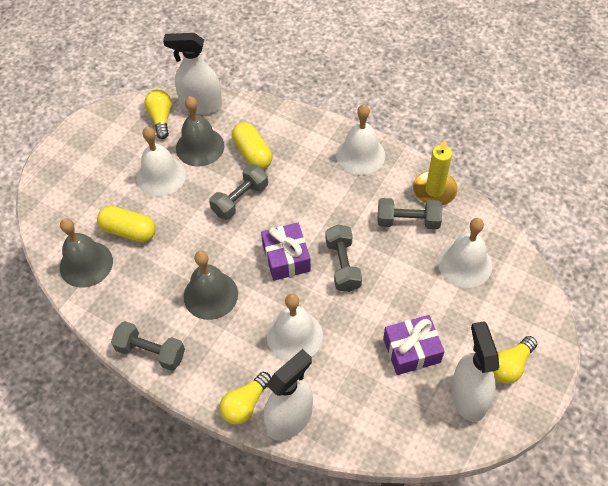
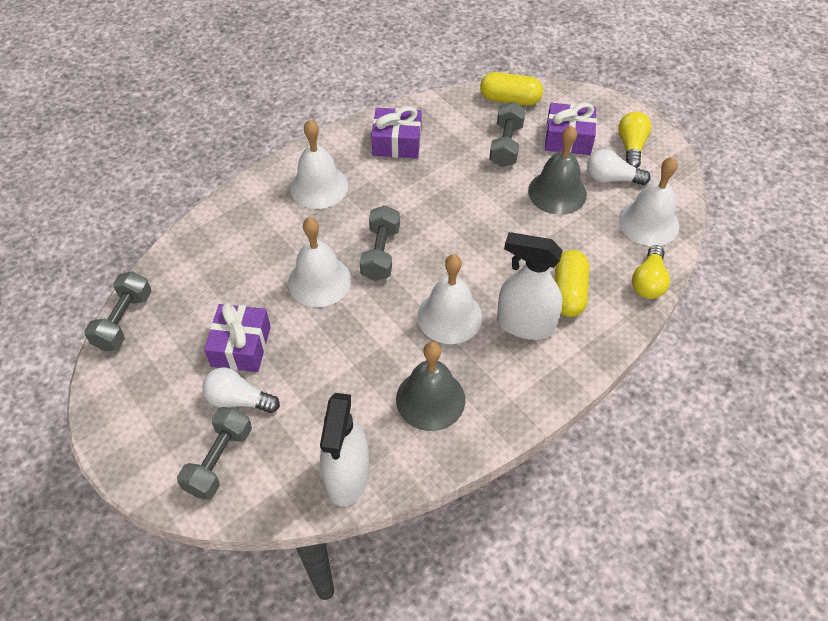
grey bell: [60,218,113,288] [176,96,224,167] [184,251,238,320] = 3 -> [396,341,465,431] [528,125,587,215] = 2
purple gift: [261,223,311,281] [383,315,445,375] = 2 -> [204,303,271,372] [371,106,422,158] [545,102,597,155] = 3
white light bulb: none = 0 -> [203,367,280,413] [587,149,651,185] = 2
white spray bottle: [163,33,222,114] [264,349,313,441] [451,321,499,422] = 3 -> [320,393,369,507] [497,232,563,340] = 2
yellow candle: [413,140,457,206] = 1 -> none = 0
yellow light bulb: [144,89,172,139] [219,372,271,425] [493,336,537,384] = 3 -> [618,111,651,168] [632,245,670,299] = 2

